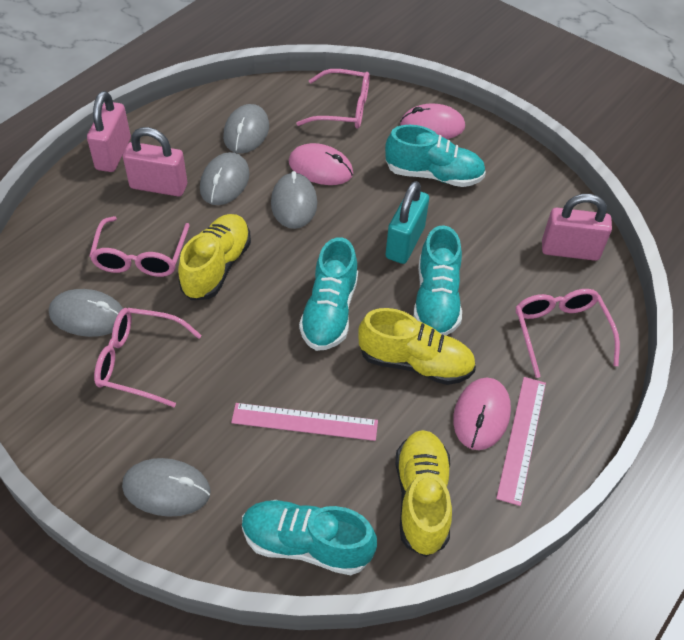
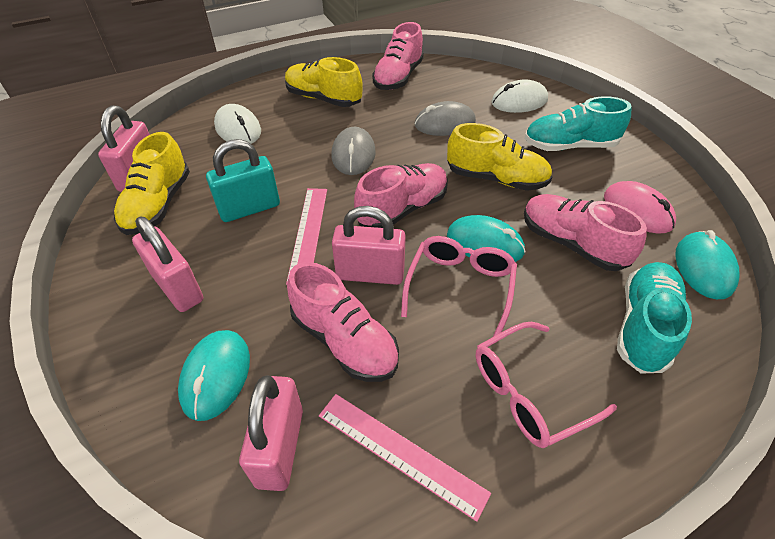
grey mouse: [49,289,123,337] [122,458,211,517] [200,152,250,205] [223,104,269,153] [271,171,317,229] = 5 -> [331,127,376,175] [415,101,476,136] = 2
pink glasses: [89,216,190,277] [94,308,202,407] [296,69,370,129] [516,289,620,378] = 4 -> [401,236,517,337] [476,322,617,448] = 2
pink mouse: [289,143,353,185] [400,104,465,139] [453,378,511,450] = 3 -> [604,181,676,234] = 1
pink padlock: [87,91,131,172] [123,127,187,196] [542,194,612,261] = 3 -> [98,105,150,192] [132,216,203,312] [239,375,303,491] [332,206,406,285] = 4
pink shoe: none = 0 -> [287,262,399,382] [354,163,448,228] [372,22,424,90] [524,194,647,271] = 4
turquoise mouse: none = 0 -> [178,330,250,421] [447,215,526,262] [675,230,739,299] = 3
turquoise shoe: [242,500,377,575] [299,237,358,351] [385,125,486,187] [414,225,462,336] = 4 -> [524,96,632,151] [617,262,692,374] = 2
white mouse: none = 0 -> [214,104,261,144] [491,80,548,113] = 2

